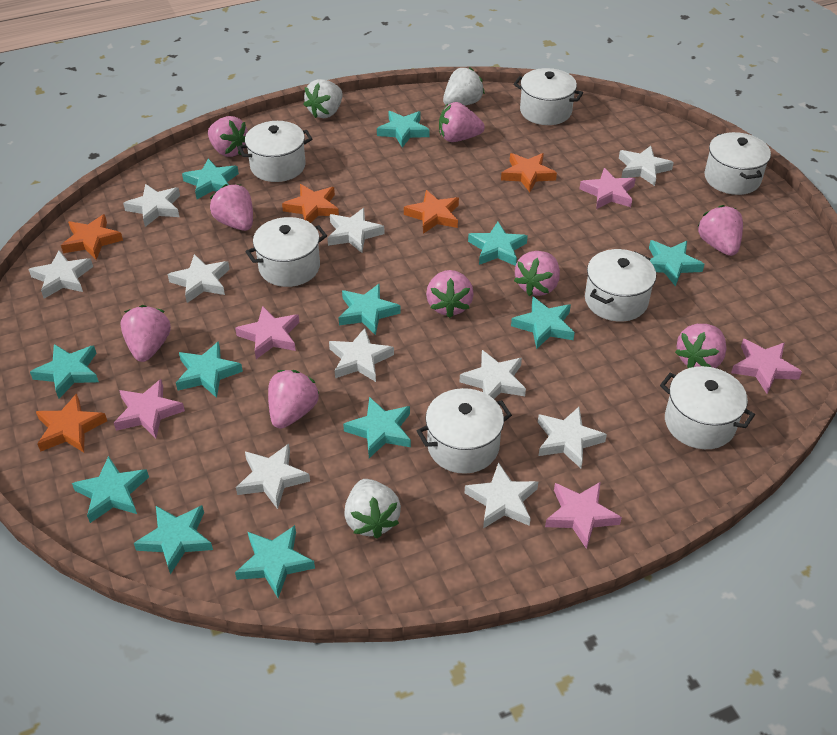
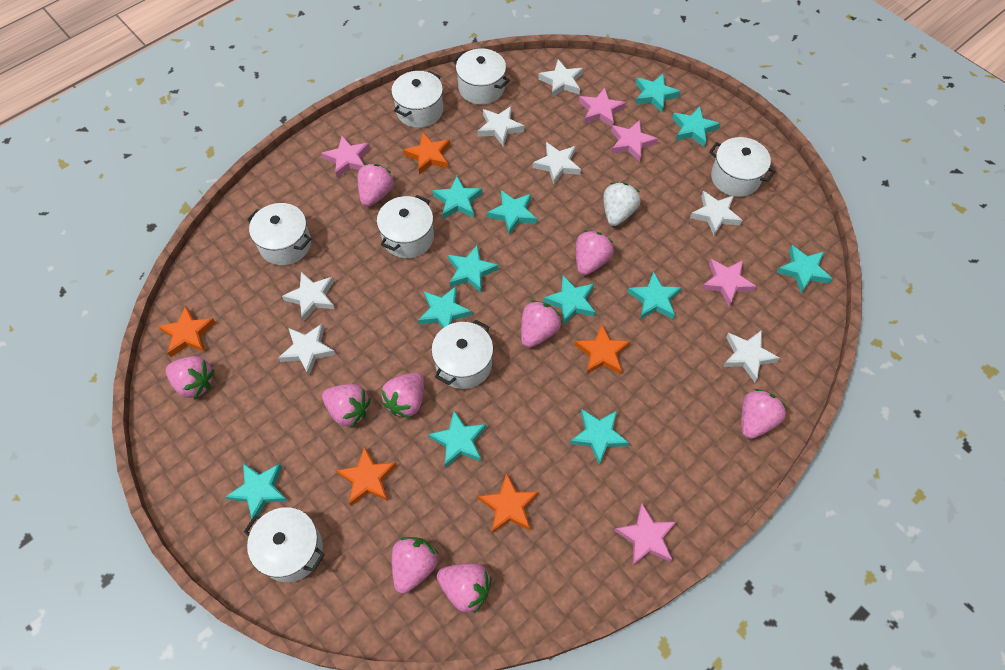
white star: [28,250,93,299] [123,184,180,227] [167,254,230,303] [236,444,310,509] [327,208,385,253] [329,328,394,382] [460,350,526,399] [465,462,538,528] [538,407,607,468] [619,146,674,186] = 10 -> [278,324,336,375] [282,272,335,321] [477,106,524,147] [532,142,581,184] [538,60,583,97] [690,191,743,236] [723,330,780,382] = 7
white strawberry: [303,79,342,118] [344,479,401,539] [443,67,485,106] = 3 -> [603,182,641,226] = 1

